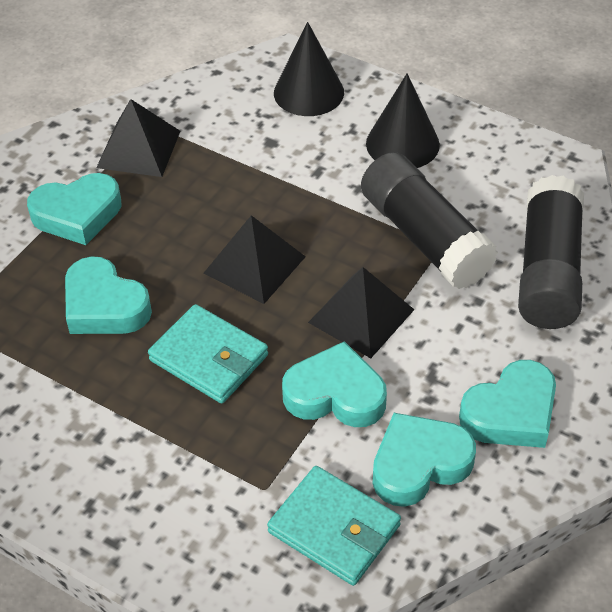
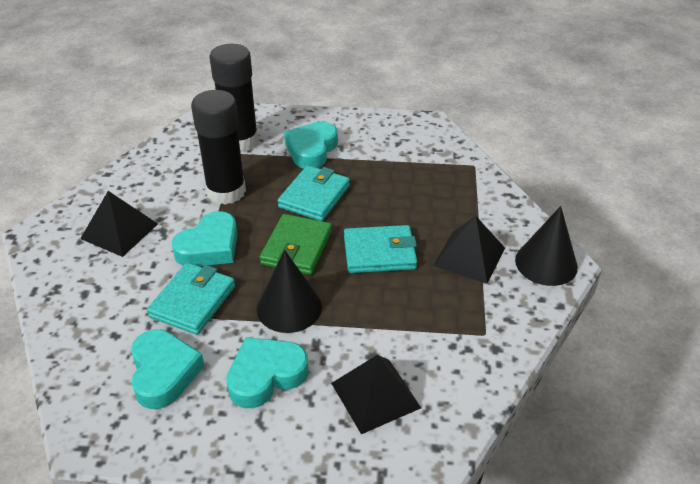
green wallet: none = 0 -> [260,214,332,275] = 1
turquoise heart: [27,173,121,245] [65,256,152,334] [282,341,387,427] [373,413,476,507] [459,360,556,448] = 5 -> [131,330,205,409] [171,211,237,266] [226,337,308,408] [284,121,338,169] = 4
turquoise wallet: [148,304,268,403] [267,466,401,586] = 2 -> [147,263,235,335] [278,165,350,221] [344,225,417,273] = 3

